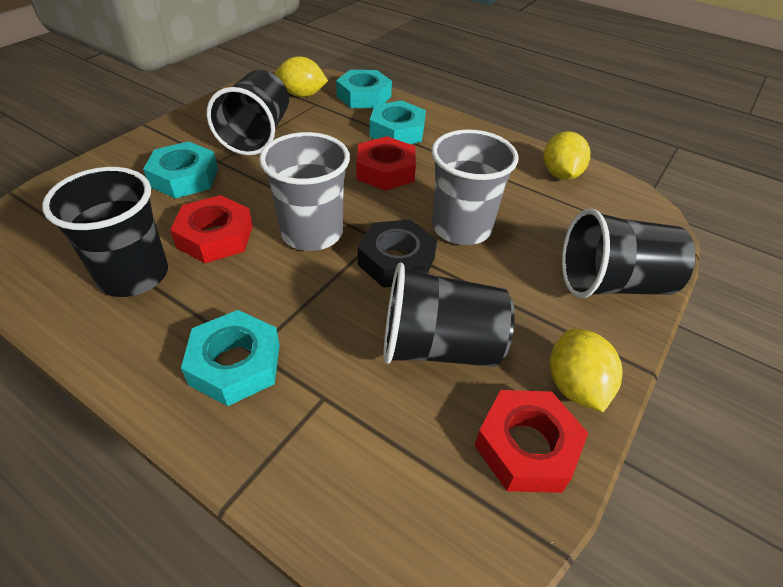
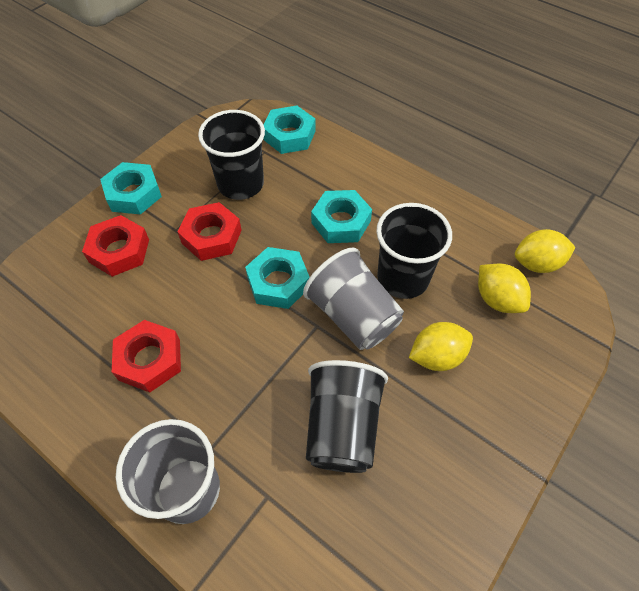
black cup: [42,167,168,297] [206,70,289,155] [383,262,515,367] [562,209,695,298] = 4 -> [198,110,265,200] [306,360,388,473] [376,203,452,299] = 3
black nut: [358,219,437,288] = 1 -> none = 0

